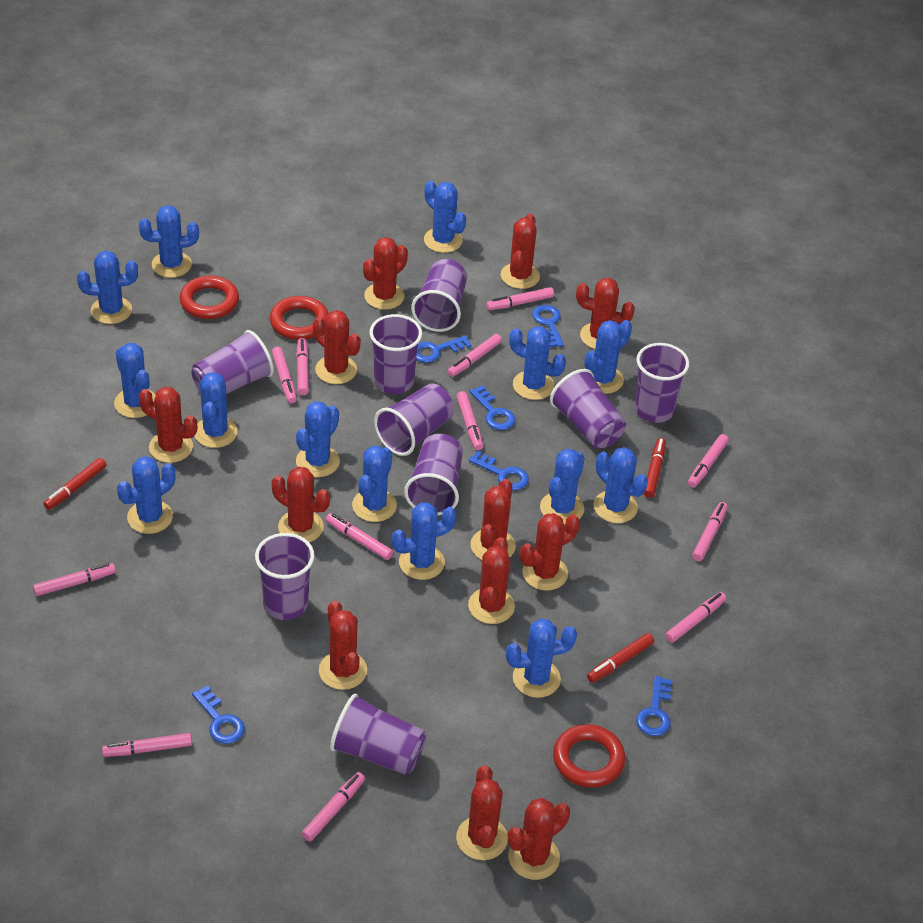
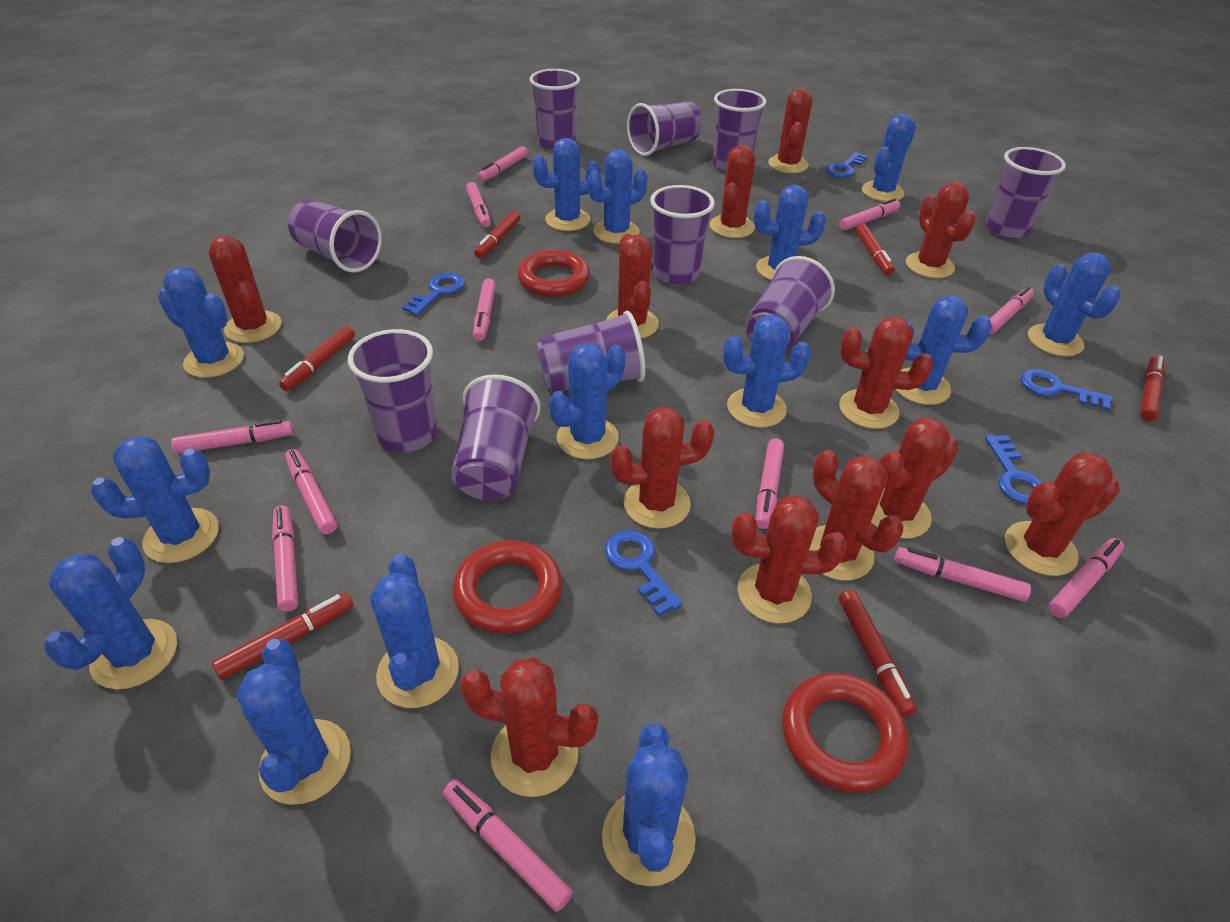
blue key: [192,685,245,744] [416,336,472,363] [468,451,529,490] [470,385,515,430] [532,305,564,347] [636,676,672,736] = 6 -> [402,273,465,315] [605,530,682,616] [825,152,868,178] [985,435,1043,504] [1021,369,1113,411] = 5
purple cup: [191,330,274,394] [255,533,314,620] [330,694,426,775] [370,314,422,394] [374,383,454,456] [404,434,463,515] [411,259,467,332] [550,369,626,448] [634,343,689,423] = 9 -> [288,200,382,272] [348,329,437,452] [451,374,541,500] [530,69,580,151] [536,311,645,393] [627,101,702,156] [650,185,715,285] [713,89,766,172] [745,256,835,351] [986,147,1066,239] = 10
red marker: [43,458,107,510] [587,633,654,683] [644,438,666,498] = 3 -> [212,593,354,680] [279,326,355,391] [474,211,520,258] [839,590,917,717] [855,223,895,275] [1140,356,1165,421] = 6

